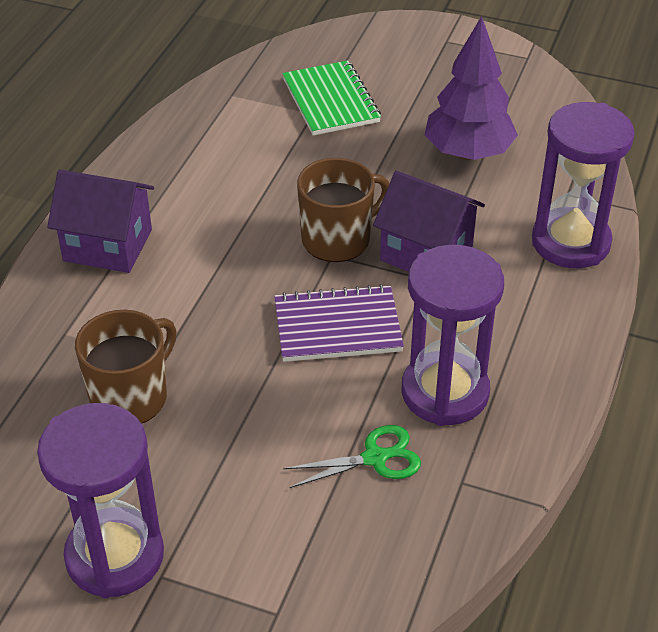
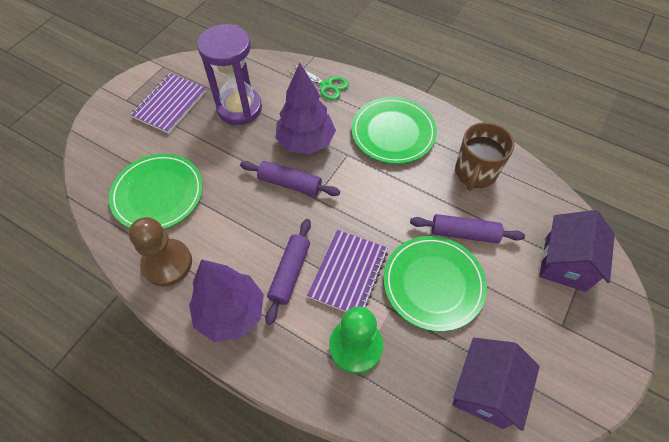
brown mug: [75,310,177,423] [297,158,389,262] = 2 -> [455,122,514,191] = 1
brown pawn: none = 0 -> [129,217,192,287] = 1
green notebook: [282,60,381,136] = 1 -> none = 0
green pawn: none = 0 -> [329,306,383,374] = 1
green plate: none = 0 -> [109,154,203,229] [351,97,437,164] [384,236,487,331] = 3
purple hourglass: [37,403,164,598] [402,245,504,426] [532,102,635,268] = 3 -> [197,24,262,125] = 1
purple notebook: [274,284,404,362] = 1 -> [130,73,206,134] [307,230,388,312] = 2
purple rolling pin: none = 0 -> [240,161,340,196] [265,219,311,325] [410,214,525,243] = 3
purple tree: [424,16,518,160] = 1 -> [189,259,264,342] [275,63,336,154] = 2

